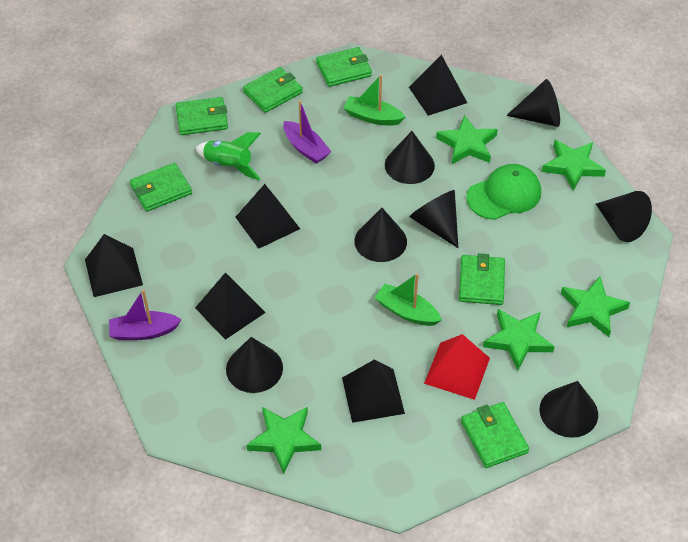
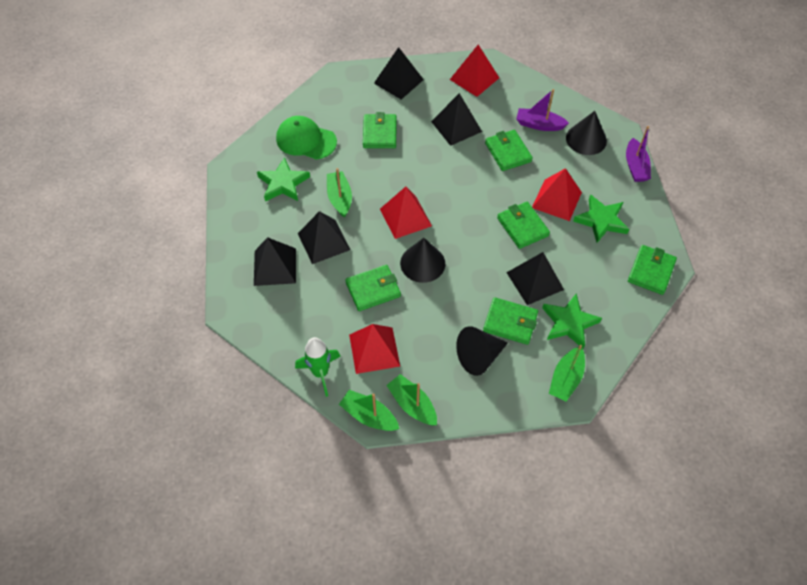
black cone: [226,337,283,393] [354,208,407,262] [385,131,435,184] [409,190,459,248] [506,79,560,127] [540,381,598,438] [596,191,652,242] = 7 -> [400,238,445,283] [456,326,508,376] [566,111,607,155] = 3
green boat: [344,75,405,125] [374,273,442,326] = 2 -> [327,168,352,218] [339,390,399,431] [386,374,437,425] [549,345,585,401] = 4
green star: [247,407,321,474] [436,115,498,164] [483,309,555,370] [542,140,606,191] [561,276,630,337] = 5 -> [257,157,310,201] [542,294,602,349] [573,194,629,243] = 3
red pyramid: [424,334,490,400] = 1 -> [349,324,400,374] [380,187,432,239] [450,45,499,97] [532,168,582,221] = 4

